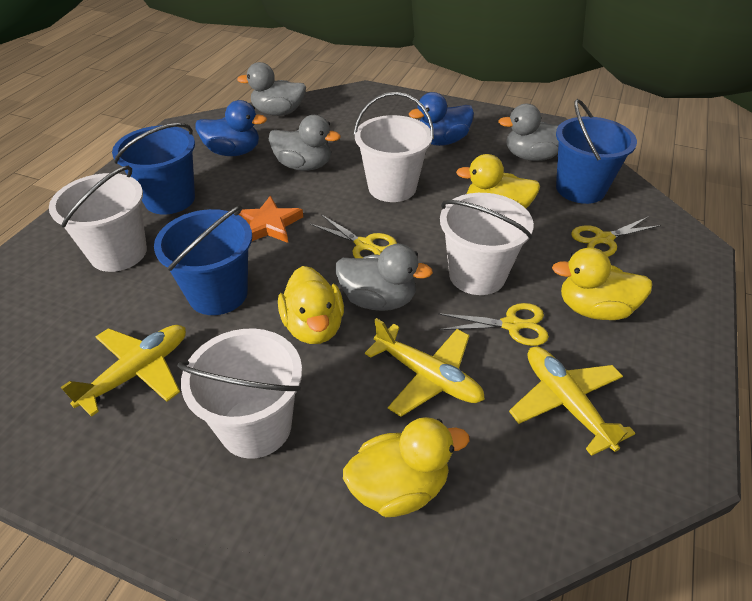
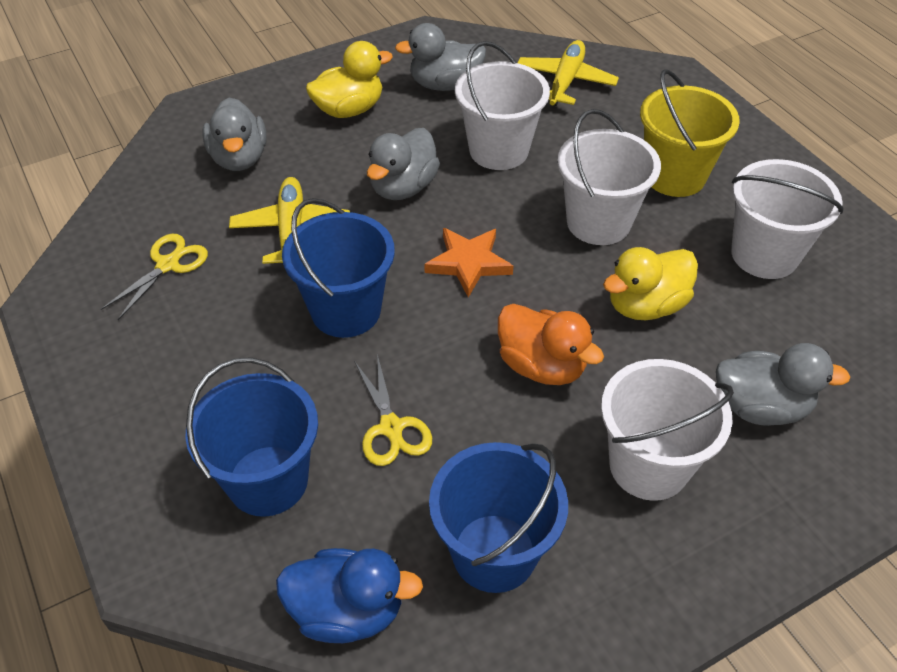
blue duck: [196,100,267,156] [409,92,474,146] = 2 -> [276,548,423,643] = 1
orange duck: none = 0 -> [498,304,604,385] = 1
yellow bucket: none = 0 -> [640,69,740,197] = 1
yellow duck: [278,266,344,344] [343,417,469,517] [456,154,540,208] [552,247,652,320] = 4 -> [306,41,393,118] [603,247,698,320] = 2
yellow plane: [60,325,186,417] [365,318,485,417] [509,347,635,456] = 3 -> [229,177,350,264] [517,40,619,106] = 2
yellow scissors: [310,214,397,258] [438,303,549,346] [571,217,661,257] = 3 -> [101,233,208,320] [354,354,432,466] = 2

